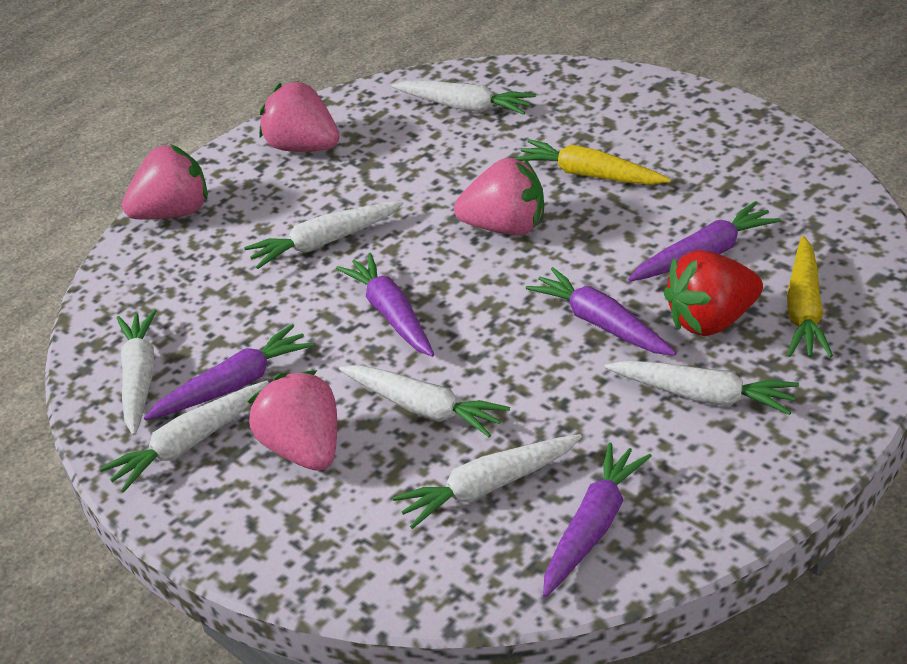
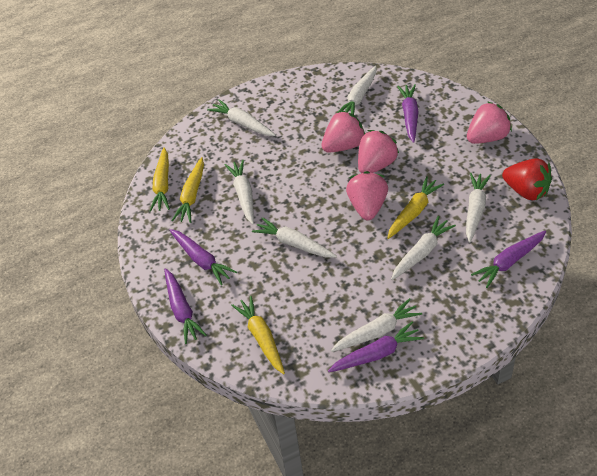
yellow carrot: [514,139,671,185] [787,236,833,357] = 2 -> [150,148,170,212] [171,157,204,223] [231,296,285,374] [387,176,444,239] = 4

